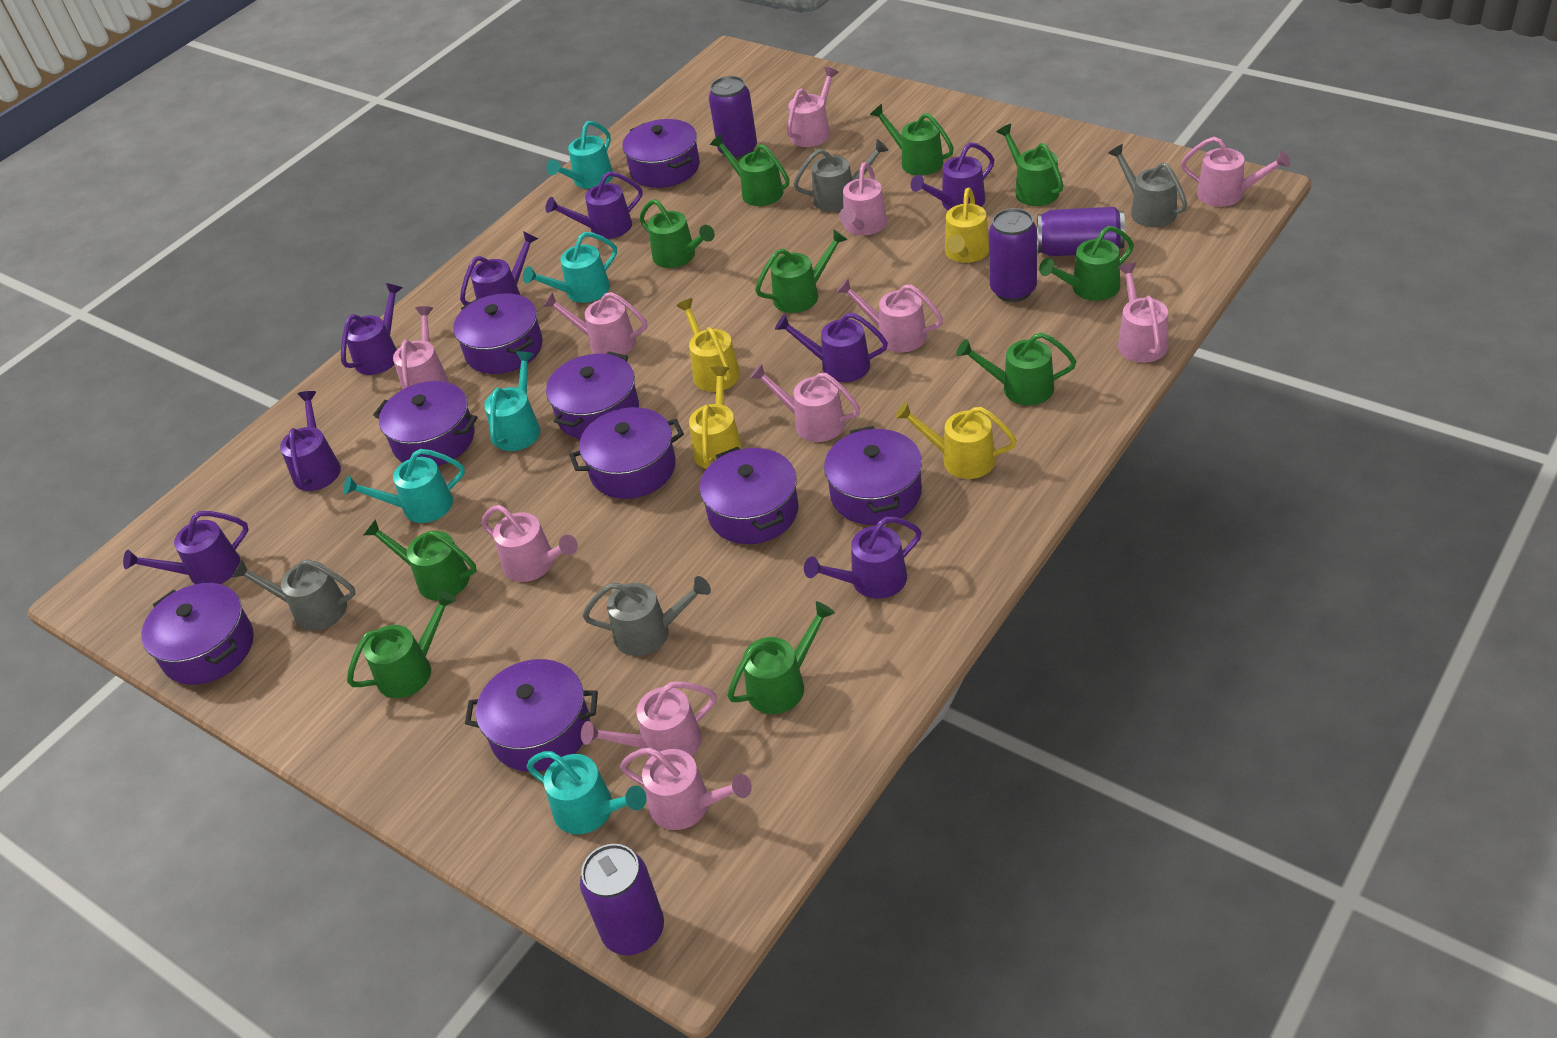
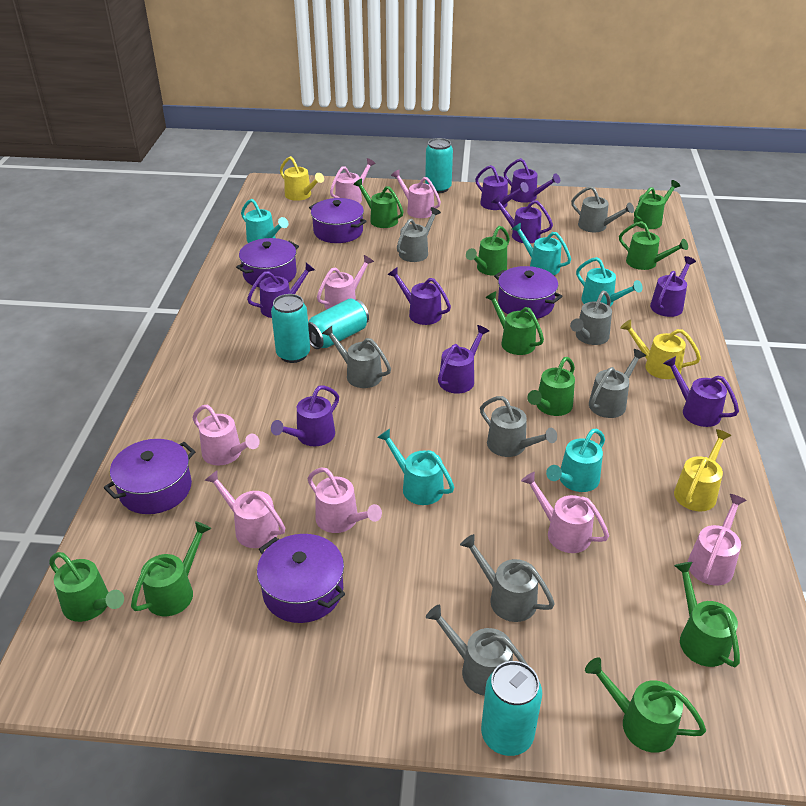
grey watering can: [232,559,356,631] [582,576,711,656] [794,139,889,212] [1108,144,1187,227] = 4 -> [322,326,391,388] [397,207,441,262] [426,605,528,696] [460,534,555,622] [480,396,557,457] [570,291,612,345] [571,186,634,232] [589,349,646,418] = 8
pink watering can: [393,306,449,390] [481,505,578,582] [543,292,647,355] [581,681,717,758] [620,747,752,830] [750,363,860,442] [787,67,839,147] [837,278,943,353] [839,162,887,235] [1118,263,1168,363] [1181,137,1290,207] = 11 -> [192,405,260,466] [205,470,285,548] [307,468,382,533] [317,255,374,309] [330,158,376,203] [391,170,441,218] [521,472,609,553] [688,494,746,585] = 8
purple can: [580,844,664,955] [709,76,757,160] [989,208,1037,302] [1037,207,1125,256] = 4 -> none = 0
purple pot: [141,583,254,685] [373,381,478,466] [453,293,543,374] [465,659,598,772] [546,351,639,439] [569,407,684,499] [622,119,700,188] [699,447,799,544] [824,426,922,525] = 9 -> [104,439,195,514] [236,238,299,287] [257,534,345,623] [309,198,367,243] [494,266,562,319] = 5
purple watering can: [123,511,248,584] [280,391,341,491] [341,283,402,375] [460,231,539,305] [546,171,642,239] [775,313,888,382] [804,517,922,599] [911,142,994,210] = 8 -> [247,263,315,318] [271,385,339,446] [388,268,451,325] [438,325,489,394] [475,165,529,210] [491,196,553,243] [504,158,560,203] [650,256,696,317] [663,356,739,427] = 9
turquoise can: none = 0 -> [271,294,310,363] [308,299,369,349] [425,138,453,193] [481,661,542,756] = 4
yellow watering can: [676,298,740,392] [689,366,743,469] [895,402,1017,479] [945,187,989,263] = 4 -> [280,156,324,201] [620,319,701,379] [674,429,731,511] = 3

